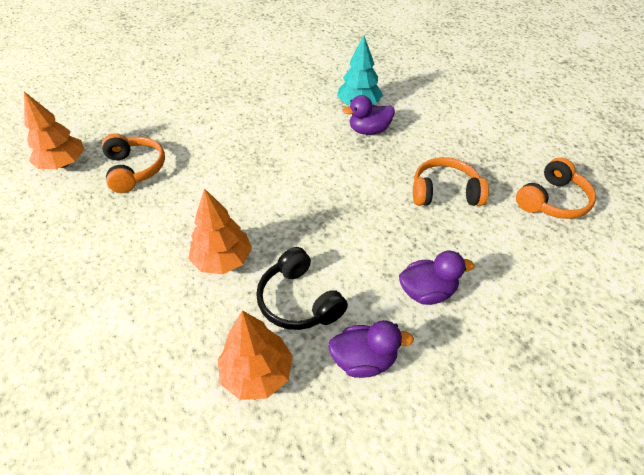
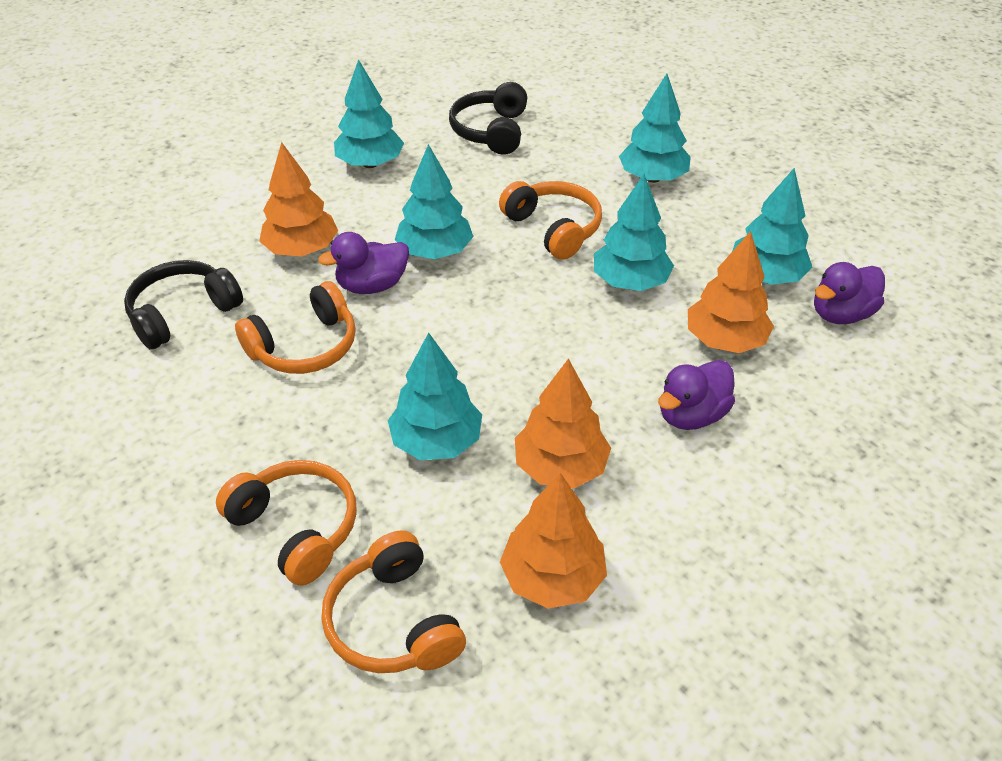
black headphones: [256,247,348,330] = 1 -> [124,260,243,349] [449,82,527,155] = 2
orange headphones: [102,133,165,193] [413,157,489,206] [516,158,596,219] = 3 -> [216,460,357,586] [235,281,356,374] [321,530,466,673] [499,181,602,260] = 4
orange tree: [24,92,84,169] [188,188,252,274] [218,310,293,400] = 3 -> [259,142,338,257] [500,473,607,609] [515,358,611,488] [688,231,774,353] = 4
turquoise tree: [338,35,383,105] = 1 -> [334,59,404,168] [388,333,482,460] [395,144,474,259] [594,174,674,291] [619,74,691,183] [732,168,812,285] = 6

